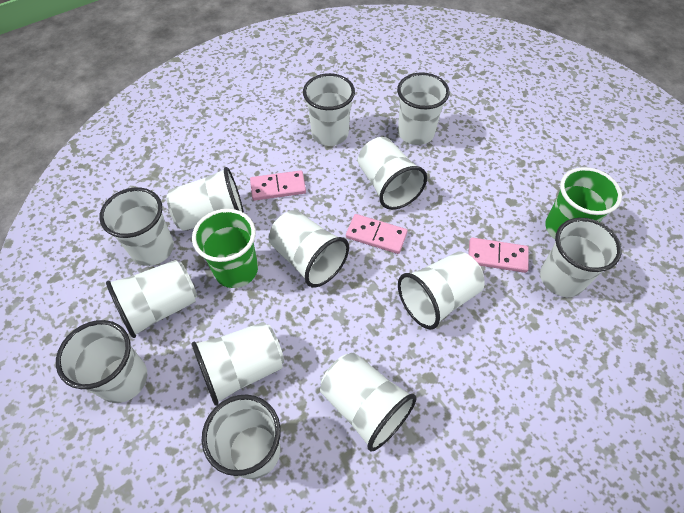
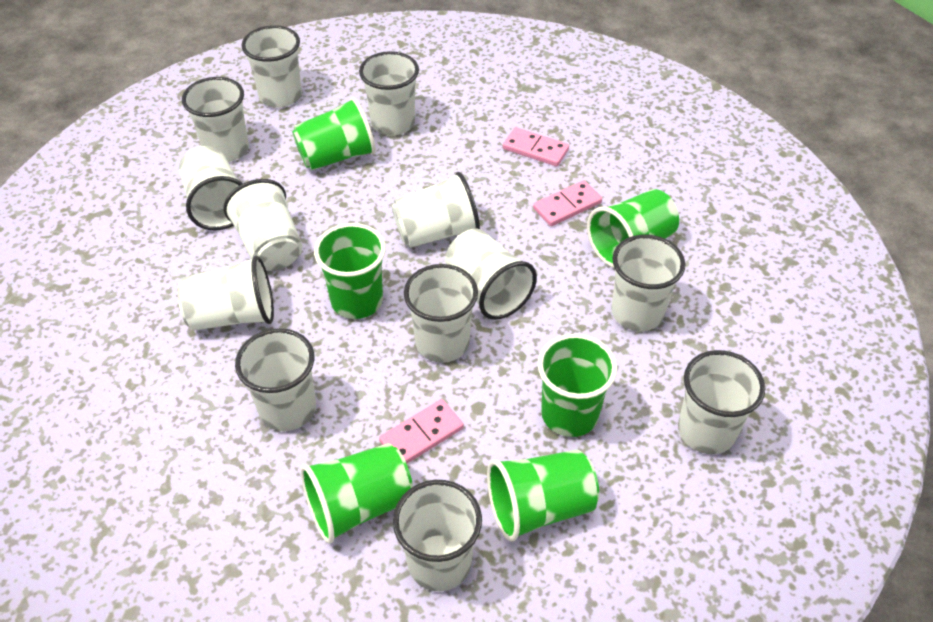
green cup: [192,209,258,288] [545,167,622,239] = 2 -> [292,97,376,170] [301,443,413,544] [314,223,386,319] [487,450,599,541] [538,334,617,437] [587,189,679,268] = 6

